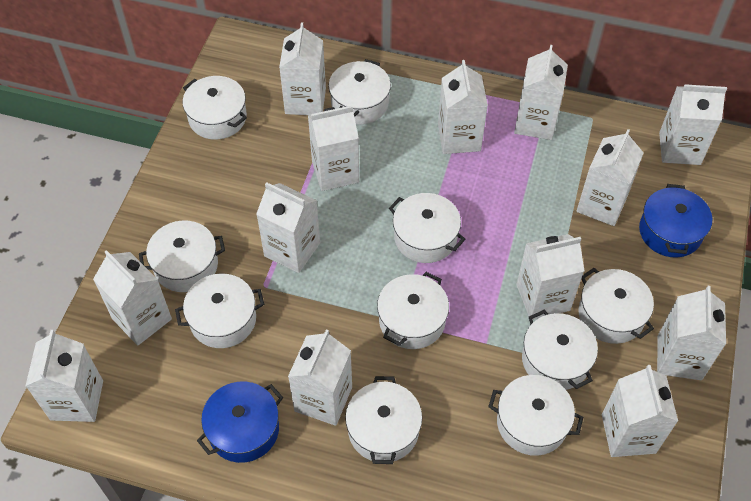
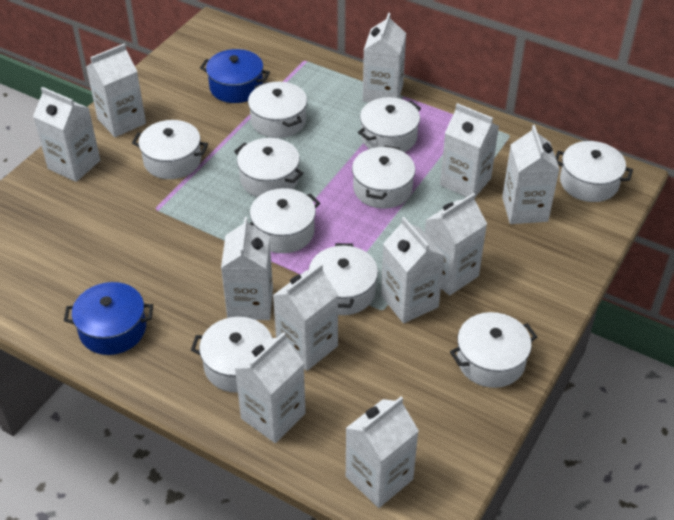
white carton: [26,330,103,422] [93,250,172,345] [256,182,320,273] [279,22,326,115] [288,329,352,426] [308,105,359,191] [438,60,488,154] [514,45,568,140] [516,234,584,320] [576,129,644,226] [602,365,678,457] [657,286,726,380] [659,84,727,165] = 13 -> [33,87,100,182] [86,44,146,137] [221,217,273,320] [235,332,306,443] [273,264,338,371] [346,397,419,508] [363,13,406,102] [381,217,445,323] [425,193,487,296] [440,103,499,197] [502,125,560,224] = 11

